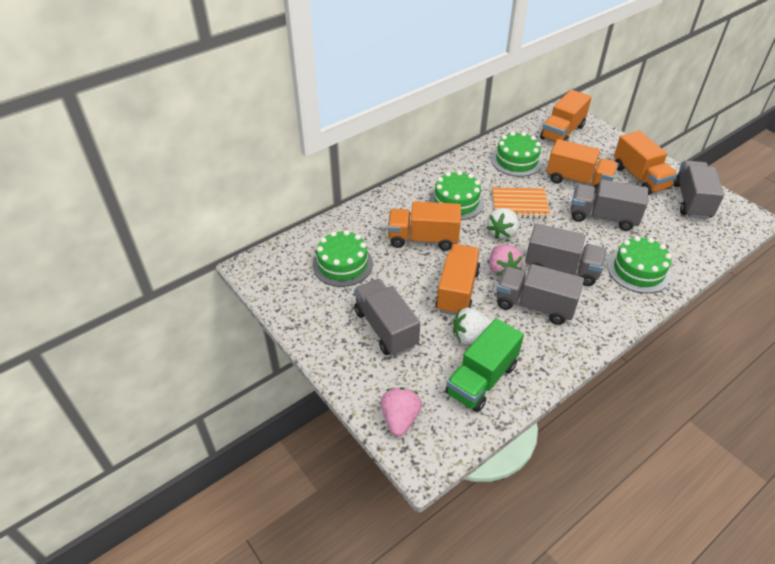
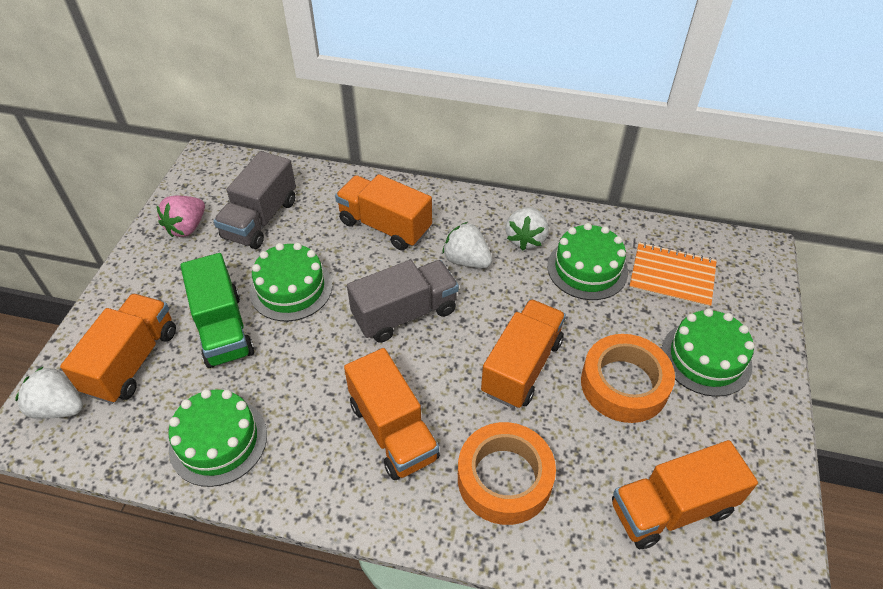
grey truck: [354,279,420,356] [496,264,584,325] [525,223,607,286] [571,179,648,231] [673,160,724,219] = 5 -> [214,151,296,249] [347,260,459,342] = 2
orange tape: none = 0 -> [458,422,556,525] [581,334,675,423] = 2
pink strawberry: [381,387,422,436] [490,245,523,277] = 2 -> [157,196,205,237] = 1
white strawberry: [453,308,492,345] [487,208,519,239] = 2 -> [15,366,83,419] [442,222,492,268] [505,207,549,251] = 3

